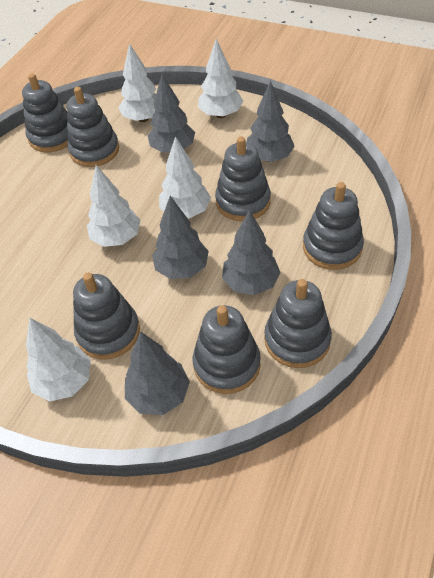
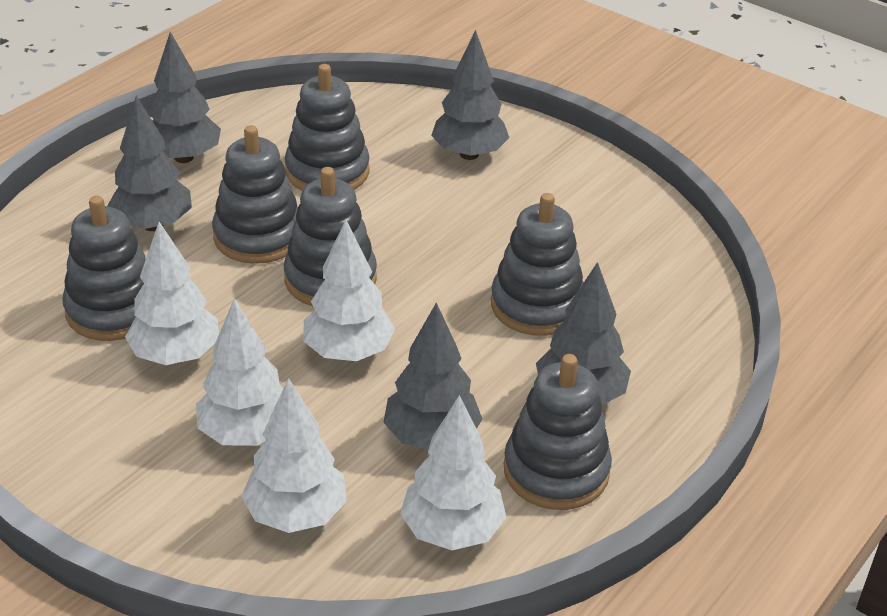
grey stacking toy: [22,73,68,152] [67,87,119,167] [73,273,140,359] [193,305,261,394] [215,137,271,221] [264,279,332,368] [303,182,364,270] = 7 -> [62,196,146,341] [212,125,298,264] [284,167,377,306] [285,64,370,191] [491,193,584,336] [504,354,612,510] = 6

